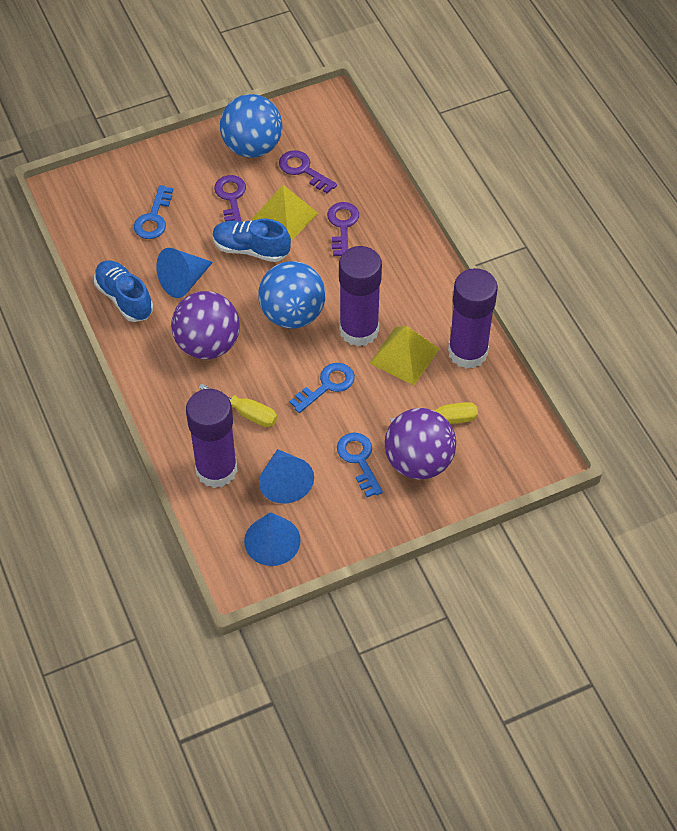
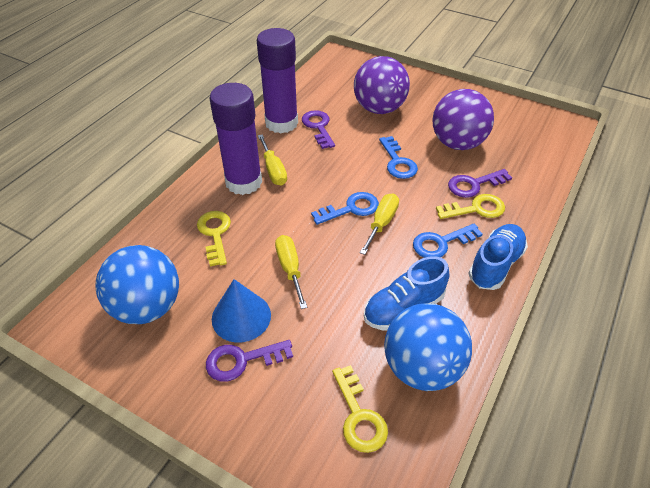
blue cone: [156,248,213,298] [244,512,301,566] [259,449,314,503] = 3 -> [212,279,271,342] = 1
purple glue stick: [186,389,237,488] [339,246,382,346] [448,268,498,369] = 3 -> [209,83,262,195] [257,28,298,133] = 2
yellow key: none = 0 -> [197,211,231,266] [332,365,388,453] [436,194,505,219] = 3
yellow pyramid: [250,185,318,241] [369,326,439,386] = 2 -> none = 0
yellow screwdriver: [198,383,277,427] [390,402,478,424] = 2 -> [258,134,287,186] [275,235,307,309] [360,193,399,255] = 3

